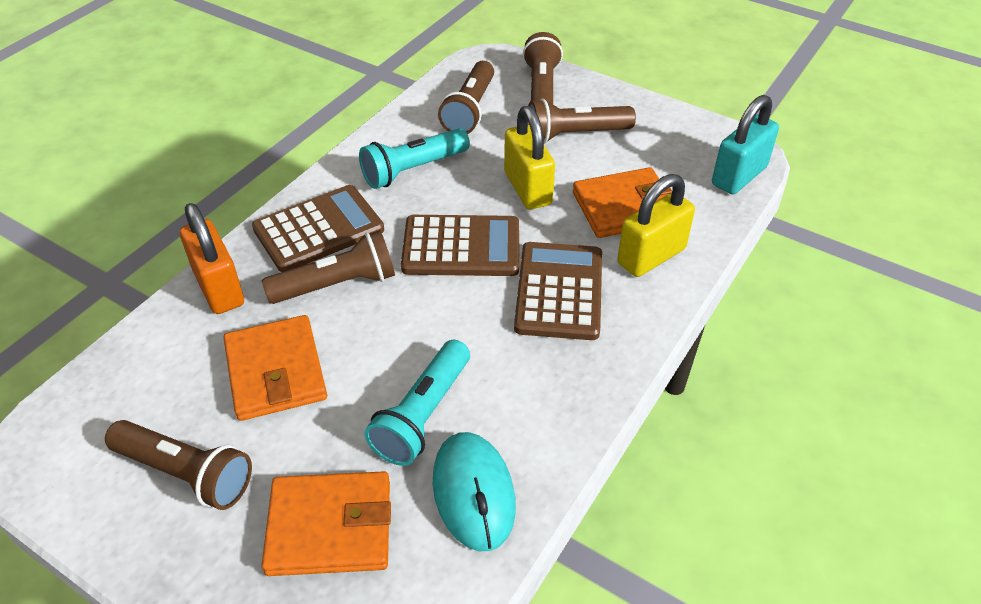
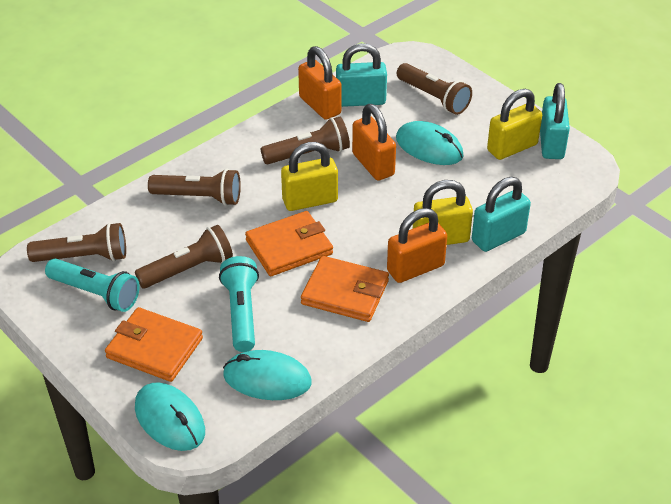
brown calculator: [252,185,384,272] [401,215,519,276] [514,242,602,340] = 3 -> none = 0
orange padlock: [180,203,244,314] = 1 -> [298,46,342,120] [352,104,396,181] [387,208,447,283] = 3
turquoise mouse: [433,432,516,551] = 1 -> [135,382,205,451] [223,350,312,400] [396,121,463,165] = 3
turquoise padlock: [712,95,779,194] = 1 -> [336,43,387,107] [472,177,531,252] [540,83,570,159] = 3
yellow padlock: [504,106,555,209] [617,174,695,277] = 2 -> [281,142,338,211] [413,180,473,245] [487,89,542,160] = 3

